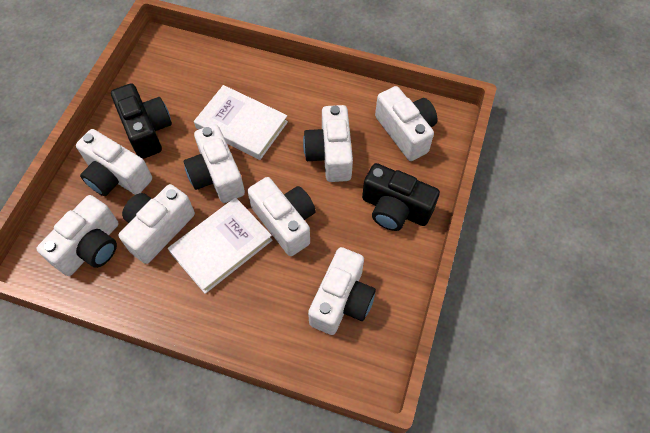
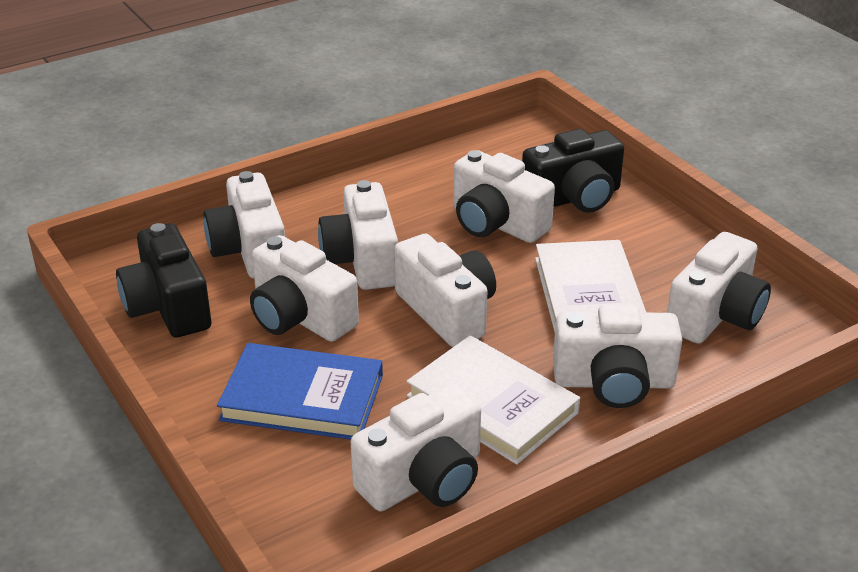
blue book: none = 0 -> [217,343,383,440] = 1

